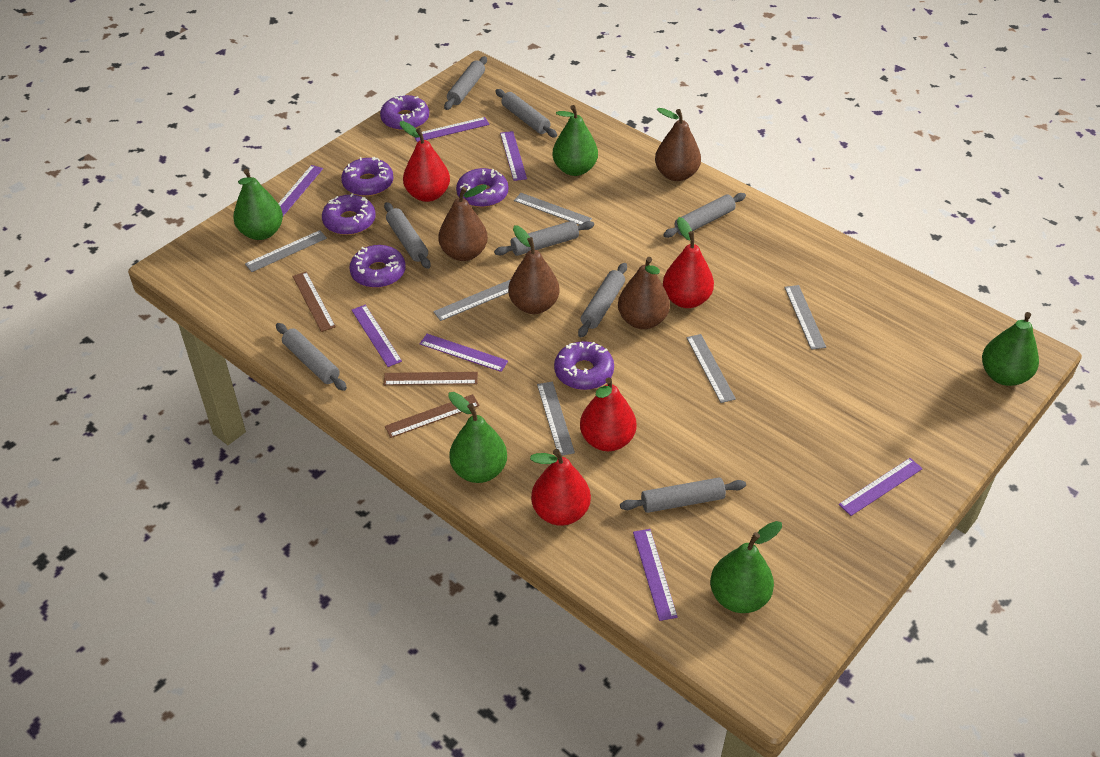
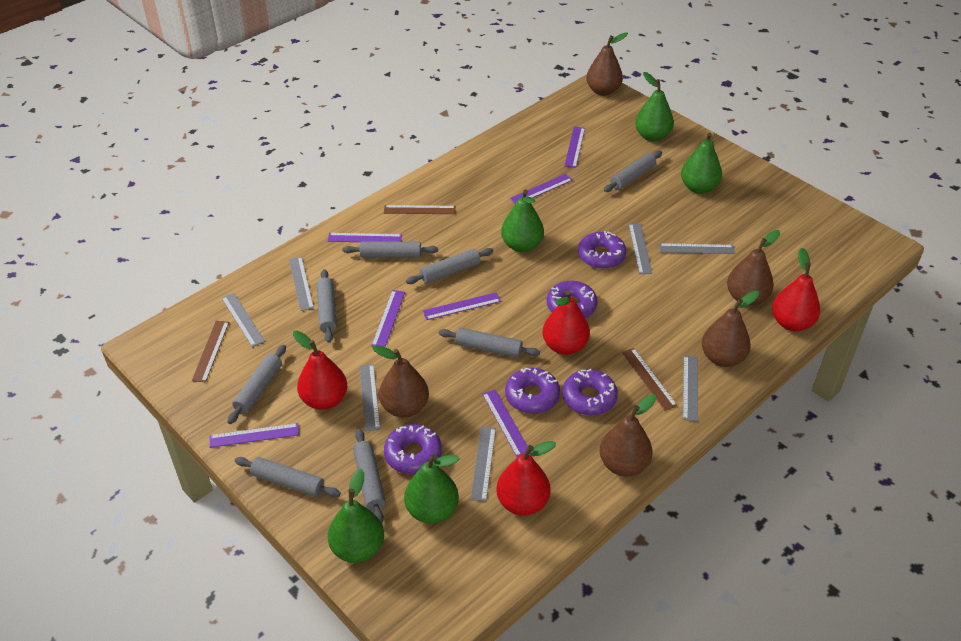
brown pear: [438,184,488,261] [508,225,560,314] [618,257,670,329] [655,108,701,181] = 4 -> [372,345,429,418] [586,32,628,96] [600,394,656,476] [702,291,759,367] [727,230,780,306] = 5
grey ruler: [245,230,327,272] [433,280,510,321] [514,193,592,225] [537,381,575,456] [687,334,736,403] [784,285,826,350] = 6 -> [222,293,265,347] [289,257,314,311] [359,364,380,431] [470,427,496,501] [628,224,652,274] [659,243,735,254] [683,355,698,422] = 7
purple donut: [322,193,376,235] [341,157,393,196] [349,245,406,288] [380,94,429,131] [456,168,509,207] [554,341,614,390] = 6 -> [384,424,442,474] [505,368,560,414] [547,281,598,318] [562,369,618,415] [578,231,627,269] = 5

